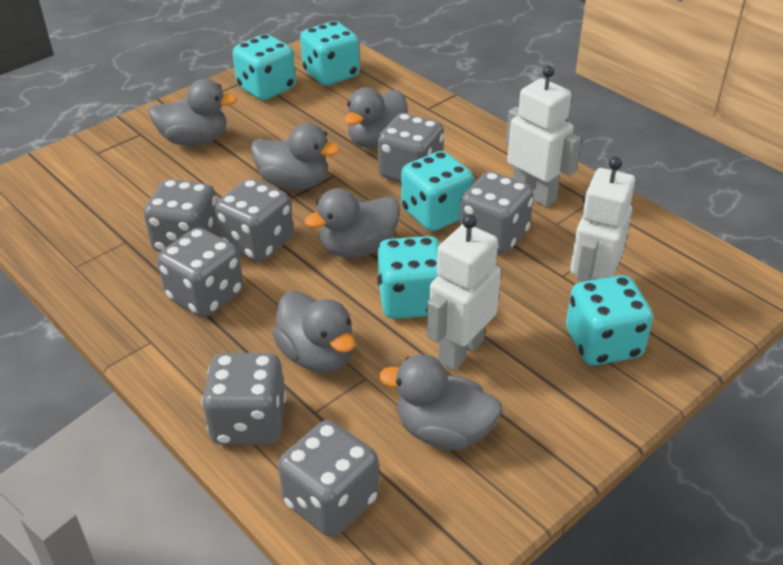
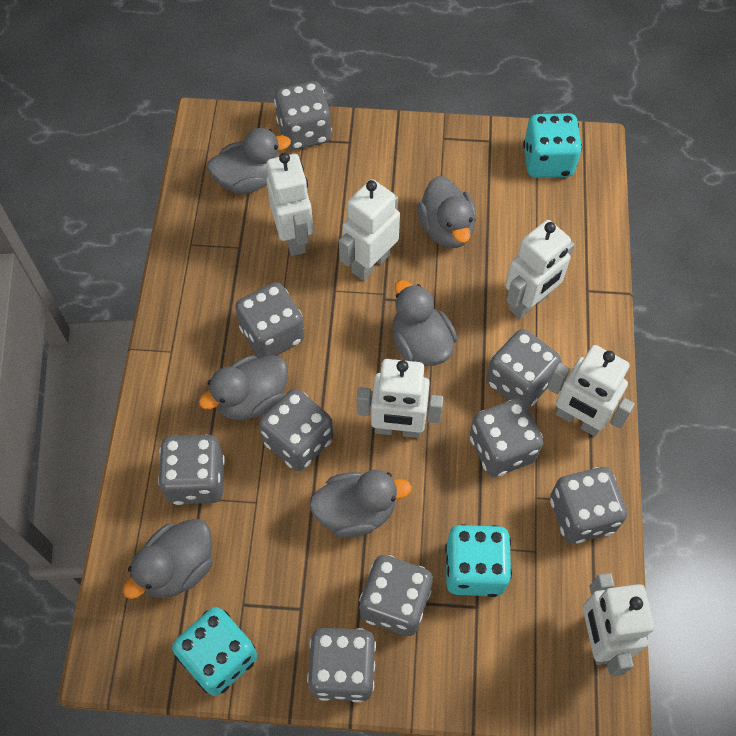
grey dice: [144,179,218,252] [157,227,243,318] [202,353,286,445] [215,179,294,262] [278,420,379,537] [378,113,444,183] [459,171,534,254] = 7 -> [158,434,225,505] [235,282,305,358] [259,389,333,471] [274,81,332,150] [307,628,376,703] [359,555,433,636] [470,399,543,477] [486,329,561,408] [550,467,627,543] = 9
turquoise dice: [233,34,296,100] [300,21,360,86] [377,236,440,319] [401,151,474,231] [566,275,653,365] = 5 -> [172,607,257,696] [445,524,512,597] [523,113,582,178] = 3
white robot: [426,214,501,371] [506,66,581,207] [570,157,635,283] = 3 -> [266,152,313,256] [339,179,400,281] [357,359,443,438] [506,220,575,319] [547,345,635,436] [583,573,654,677] = 6

